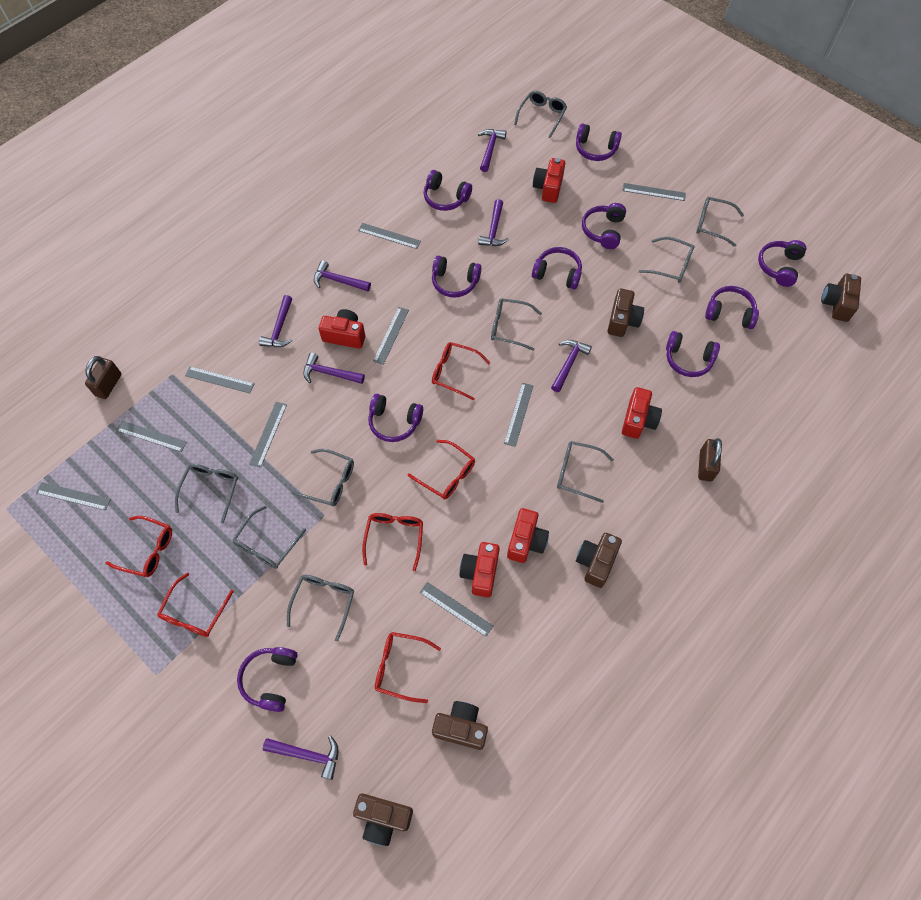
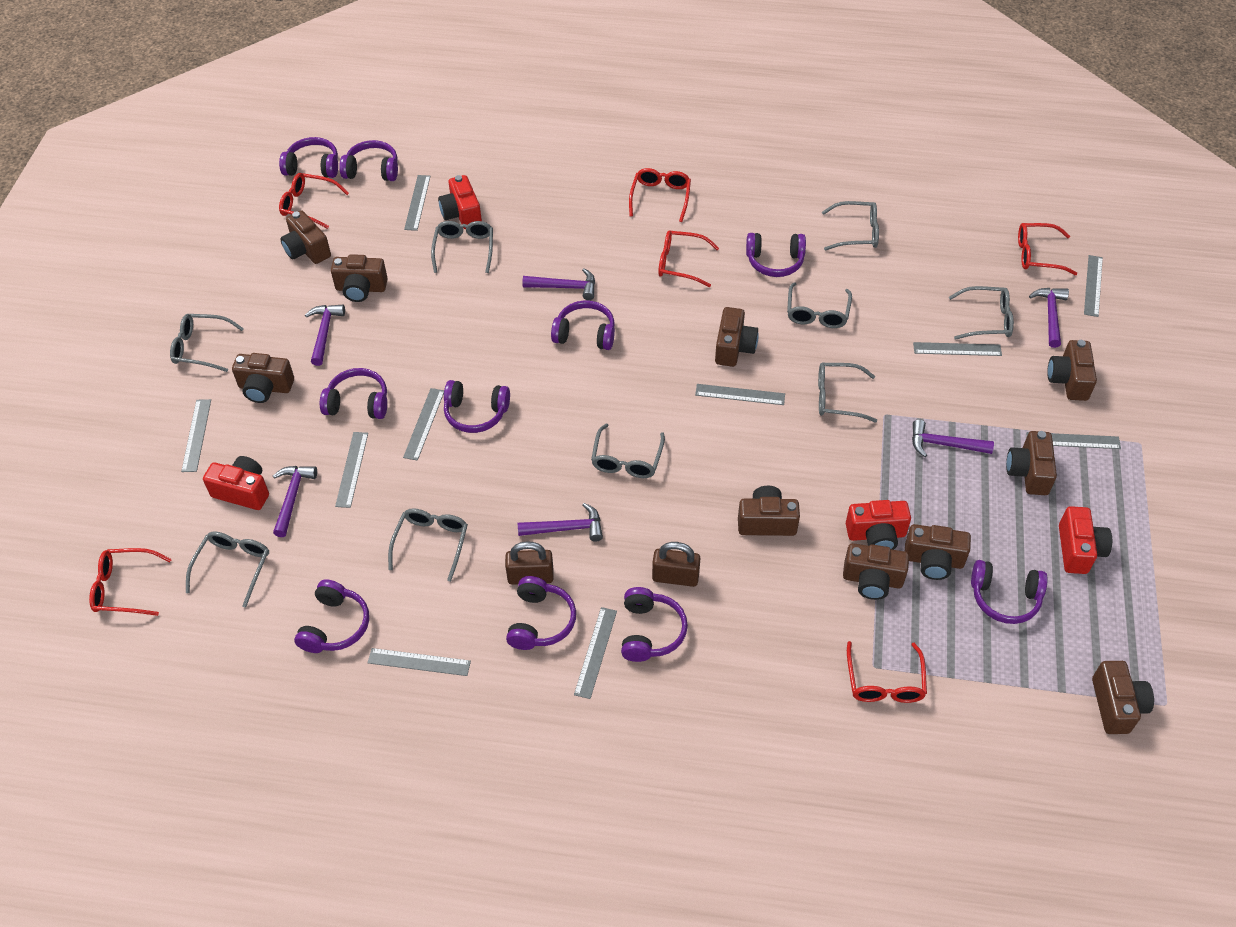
brown camera: [353,793,413,846] [432,701,488,750] [576,533,622,588] [608,288,644,337] [821,274,861,322] = 5 -> [232,353,294,403] [280,210,331,264] [331,254,388,302] [715,307,759,367] [738,486,800,536] [843,543,909,600] [905,524,971,580] [1006,431,1057,495] [1047,340,1097,401] [1092,661,1154,734] = 10
grey ruler: [36,482,111,510] [116,421,187,452] [185,366,254,393] [249,402,287,468] [358,223,421,249] [373,307,409,365] [420,582,493,637] [504,383,534,447] [622,183,686,201] = 9 -> [181,399,211,472] [335,432,368,508] [367,648,471,676] [403,388,444,461] [404,175,430,231] [574,607,617,699] [695,384,785,405] [913,342,1002,356] [1026,432,1121,449] [1084,255,1103,317] = 10
purple hammer: [259,295,292,347] [263,736,339,780] [303,353,365,384] [314,260,371,291] [478,129,506,172] [478,199,509,246] [551,340,592,392] = 7 -> [273,466,317,537] [305,305,345,366] [518,503,603,542] [522,268,595,300] [912,420,994,457] [1029,288,1069,348] = 6
red camera: [319,309,365,349] [459,542,500,598] [507,508,549,563] [533,158,565,203] [622,387,662,439] = 5 -> [203,456,269,510] [438,175,482,229] [846,500,911,550] [1059,506,1112,574] = 4

